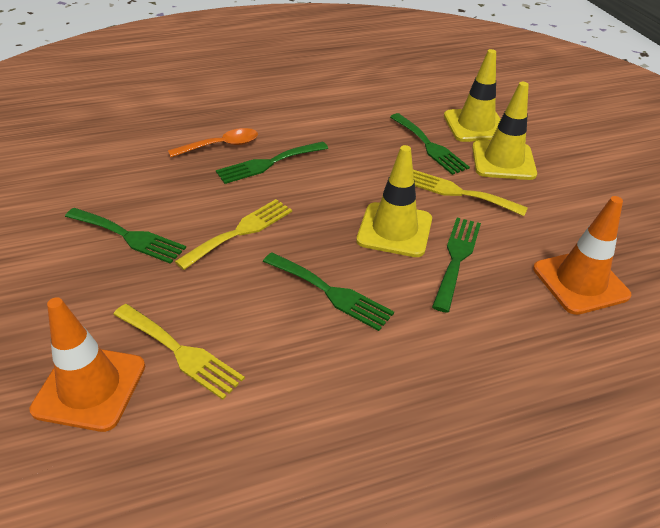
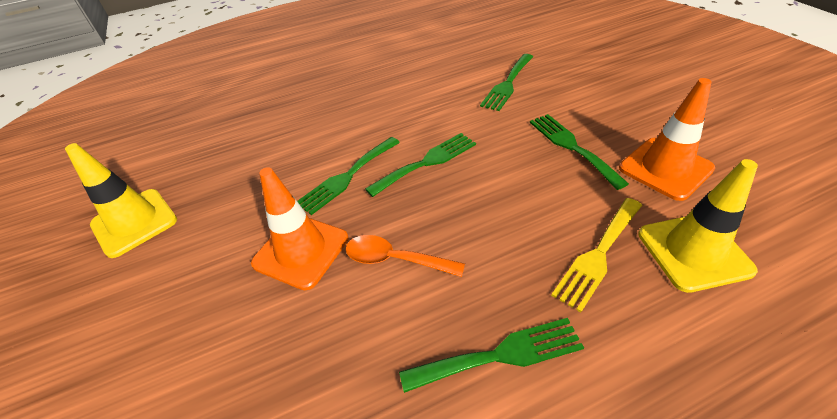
yellow fork: [113,304,245,400] [175,199,292,270] [413,170,528,216] = 3 -> [551,198,642,312] = 1
yellow traffic cone: [356,145,432,257] [444,49,501,142] [472,82,537,180] = 3 -> [65,143,177,258] [638,159,758,293] = 2

